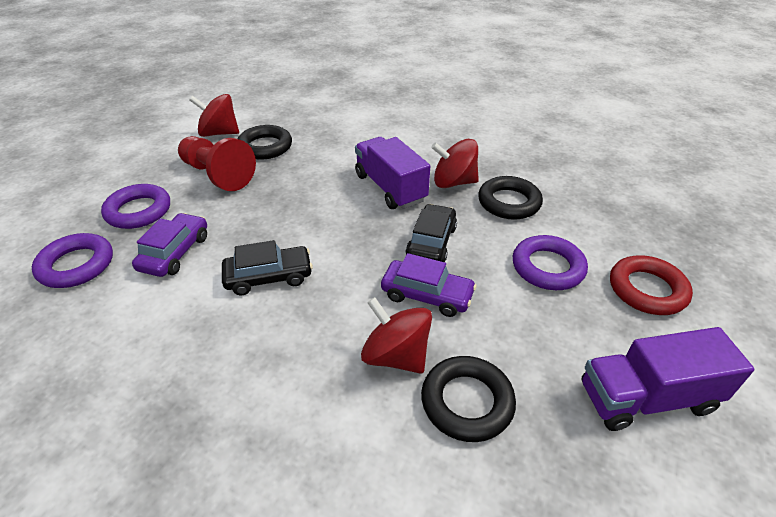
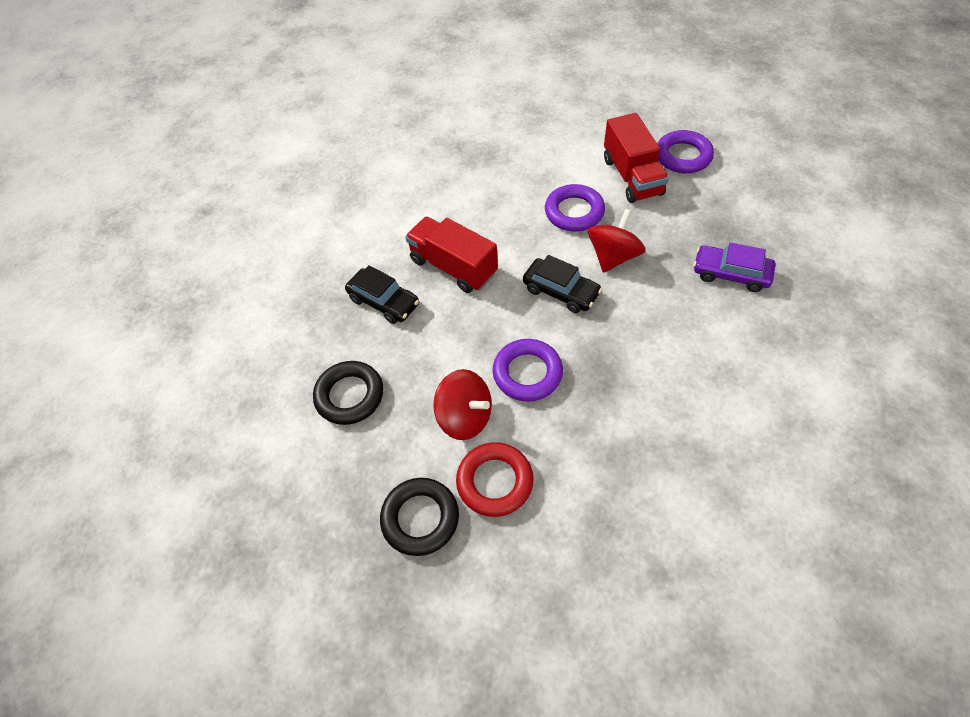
black ring: [237,125,292,160] [421,356,516,442] [478,176,543,220] = 3 -> [313,361,383,425] [380,478,459,556] = 2
purple car: [132,213,207,277] [381,253,477,317] = 2 -> [694,242,775,292] = 1
purple truck: [355,137,430,209] [582,327,755,431] = 2 -> none = 0
red pawn: [178,136,256,191] = 1 -> none = 0
red spinning top: [190,94,239,137] [361,297,432,374] [431,139,479,188] = 3 -> [433,369,492,440] [588,209,645,273] = 2
red truck: none = 0 -> [405,217,498,293] [604,113,669,203] = 2

